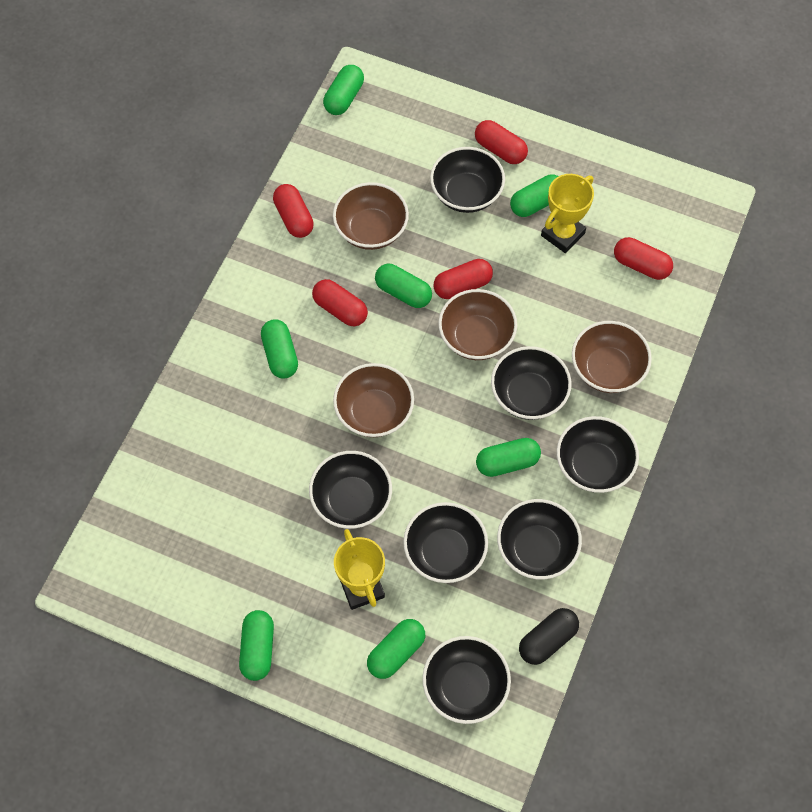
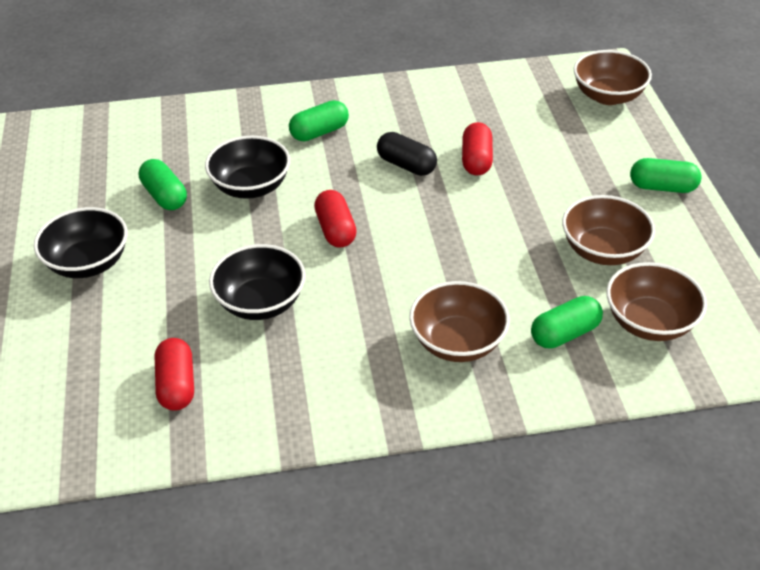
black bowl: [309,451,392,529] [403,502,488,583] [422,636,511,724] [430,147,505,213] [491,346,571,420] [497,499,582,580] [557,416,639,493] = 7 -> [34,207,128,278] [205,136,290,199] [209,244,306,320] = 3
green capsule: [239,610,274,681] [261,319,298,379] [323,65,364,115] [367,619,425,679] [375,264,432,308] [476,438,541,477] [510,174,559,217] = 7 -> [139,159,187,210] [289,100,349,141] [531,296,603,348] [630,158,702,193] = 4
red capsule: [273,184,314,238] [312,279,368,327] [434,259,493,299] [475,120,528,164] [614,237,673,280] = 5 -> [155,338,194,411] [314,190,357,248] [462,122,493,176] = 3
yellow trophy: [334,529,385,610] [541,174,594,253] = 2 -> none = 0

